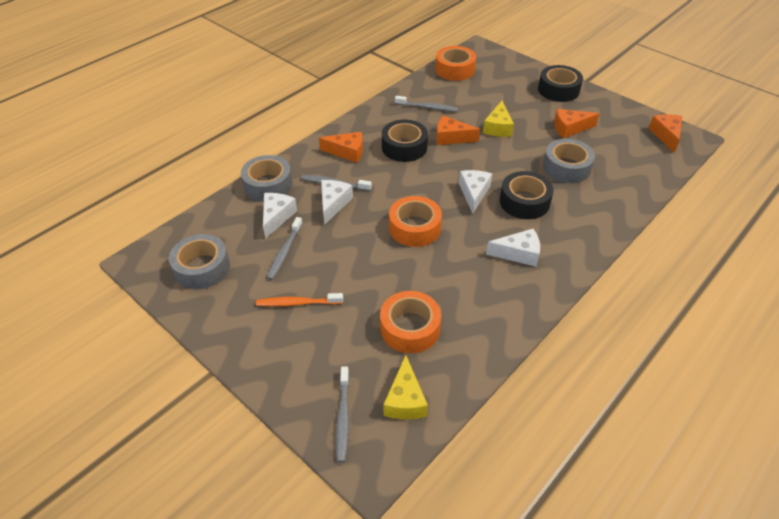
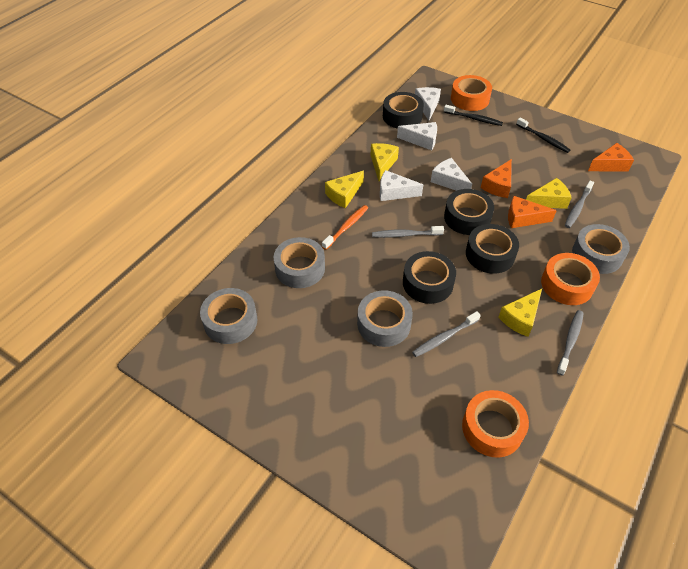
black tape: [382,120,428,162] [500,171,553,219] [538,65,583,102] = 3 -> [383,92,424,129] [403,251,456,304] [444,189,494,235] [466,224,519,274] = 4
black toothbrush: none = 0 -> [444,105,503,126] [516,118,570,153] = 2
grey tape: [169,234,230,289] [241,155,293,201] [543,139,595,183] = 3 -> [200,288,258,344] [274,237,325,288] [357,290,413,347] [572,224,630,274] = 4
orange cheese: [319,132,363,163] [436,116,480,145] [554,109,599,138] [649,114,682,153] = 4 -> [481,159,512,198] [508,196,557,228] [588,143,634,171] = 3
yellow cheese: [383,355,428,420] [483,101,514,137] = 2 -> [325,171,364,208] [371,143,399,181] [498,289,542,337] [526,178,572,209] = 4

